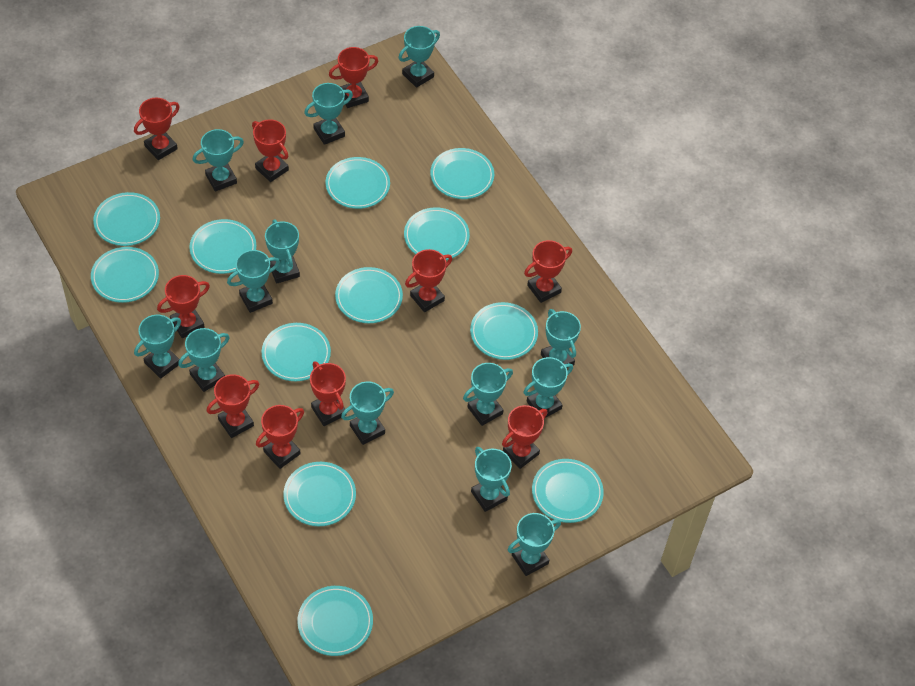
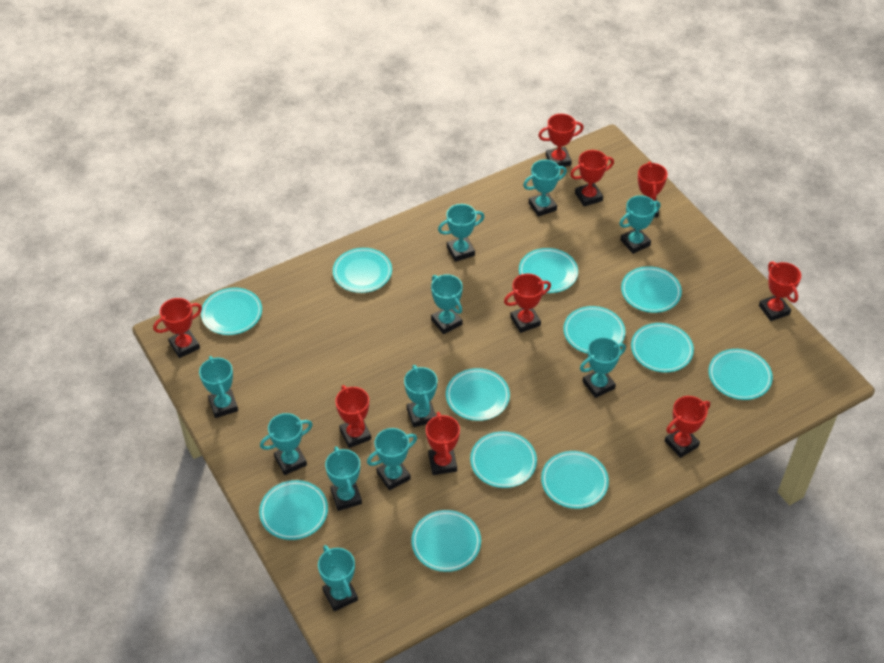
red trophy: [134,98,180,160] [157,275,210,338] [207,374,259,438] [252,119,289,182] [256,405,304,469] [310,361,346,426] [329,47,378,108] [405,249,452,312] [502,405,547,469] [524,240,572,303] = 10 -> [153,298,202,358] [335,385,371,448] [426,412,460,475] [504,273,551,333] [538,114,584,167] [570,150,614,207] [638,162,668,218] [665,396,710,458] [759,261,801,321] = 9
turquoise trophy: [134,315,181,379] [178,328,230,392] [193,129,244,192] [227,250,280,313] [265,219,300,284] [304,83,353,145] [341,381,394,445] [398,26,440,88] [463,363,513,426] [471,447,512,512] [507,513,561,576] [523,357,573,418] [541,309,581,368] = 13 -> [199,356,238,418] [260,413,313,475] [318,545,358,611] [325,446,362,511] [367,428,417,490] [404,365,438,427] [431,274,463,334] [438,204,484,262] [523,160,567,217] [580,337,626,398] [619,195,661,254] = 11

